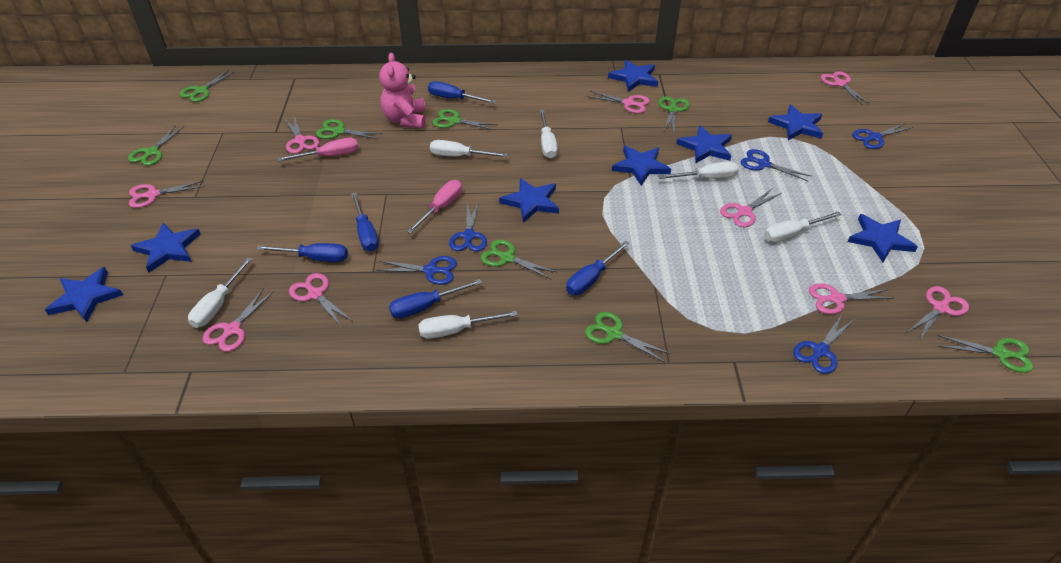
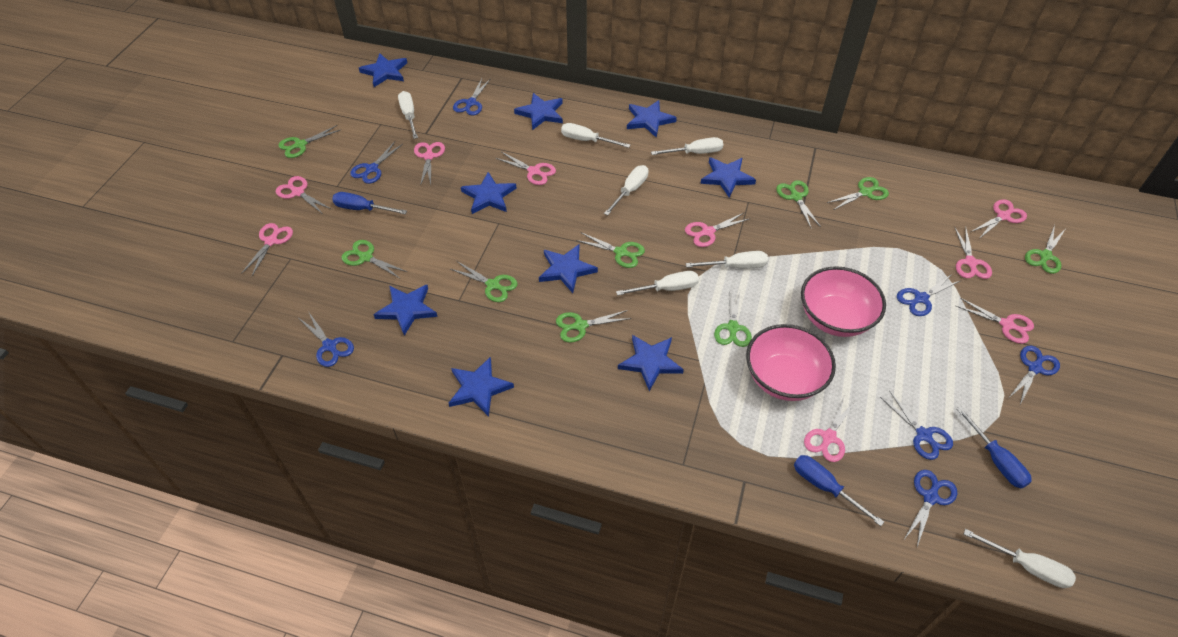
blue scissors: [376,256,457,285] [449,201,487,252] [741,149,812,182] [793,314,855,374] [852,123,913,149] = 5 -> [300,311,354,367] [350,142,403,184] [453,78,491,115] [880,390,953,460] [897,274,960,316] [904,470,957,547] [1010,346,1060,405] = 7
blue screwdriver: [257,243,348,262] [351,193,379,252] [389,279,482,319] [428,81,496,103] [566,241,630,295] = 5 -> [332,192,407,214] [794,455,884,526] [956,406,1032,488] = 3
blue star: [45,267,123,322] [131,223,201,272] [499,178,559,223] [608,60,658,92] [612,146,671,186] [677,125,732,163] [768,105,823,140] [848,214,918,262] = 8 -> [359,53,407,87] [373,285,438,336] [449,357,514,417] [461,172,516,214] [514,93,563,130] [539,244,598,293] [618,335,684,391] [627,100,677,138] [700,157,756,198] = 9
green scissors: [128,125,184,166] [179,70,235,102] [316,119,382,139] [433,109,497,130] [481,240,556,280] [585,312,671,362] [659,96,690,133] [937,335,1033,373] = 8 -> [279,125,340,158] [342,240,407,278] [451,261,518,302] [556,310,631,343] [576,233,645,268] [714,289,752,347] [776,180,821,228] [827,177,889,210] [1025,225,1065,274] = 9
pink bowl: none = 0 -> [746,324,836,401] [801,266,886,337] = 2
pink screwdriver: [277,138,358,162] [407,180,462,233] = 2 -> none = 0
pink teddy bear: [379,53,426,129] = 1 -> none = 0
white screwdriver: [188,257,252,328] [418,311,518,339] [430,140,508,157] [539,110,558,158] [658,161,739,179] [764,211,842,242] = 6 -> [398,91,418,139] [561,123,630,148] [604,165,649,216] [616,271,699,296] [651,137,723,155] [686,251,768,269] [964,529,1076,588] = 7

